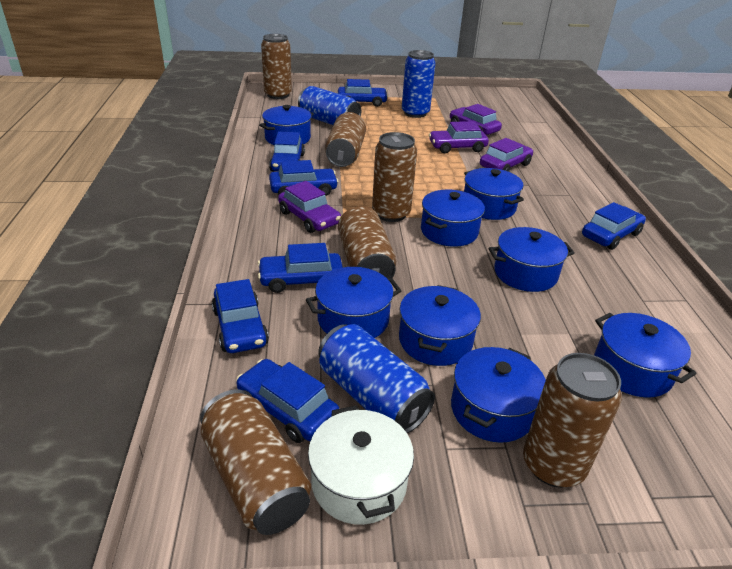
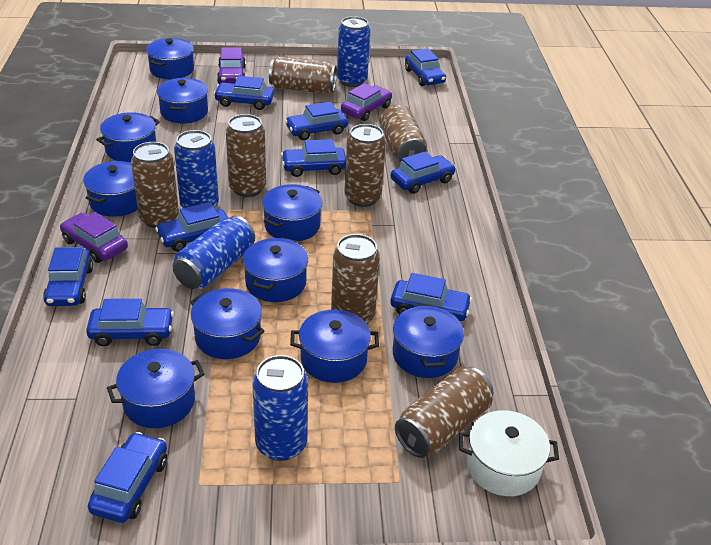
blue can: [298,86,361,125] [318,324,435,433] [402,50,436,118] = 3 -> [172,216,255,289] [174,130,219,208] [252,355,308,461] [337,16,370,87] = 4
blue car: [212,279,269,353] [236,359,339,443] [257,243,343,293] [269,132,305,171] [269,160,338,196] [338,79,388,107] [582,202,646,250] = 7 -> [43,247,93,306] [86,299,174,346] [88,432,167,523] [155,202,228,252] [214,76,274,110] [281,139,346,177] [285,102,348,140] [390,273,472,321] [391,151,456,194] [405,48,446,86] = 10
blue pot: [259,105,314,145] [306,267,401,338] [399,285,481,366] [421,190,485,247] [451,347,546,443] [464,168,524,220] [489,227,574,292] [594,313,696,398] = 8 -> [83,161,138,217] [96,112,160,162] [107,349,204,428] [146,38,194,79] [157,78,208,123] [190,288,265,359] [243,237,308,302] [262,184,322,241] [290,310,379,383] [393,305,464,378] = 10
brown can: [200,389,311,535] [261,34,292,99] [325,112,366,167] [338,206,396,279] [372,132,417,222] [523,353,622,488] = 6 -> [131,142,179,228] [226,114,266,197] [269,56,337,94] [331,234,380,324] [344,124,386,207] [380,104,427,162] [395,367,493,458] = 7
purple car: [278,181,341,233] [429,121,489,154] [450,104,502,135] [480,138,533,172] = 4 -> [60,212,128,263] [217,47,246,84] [341,83,392,121] = 3

